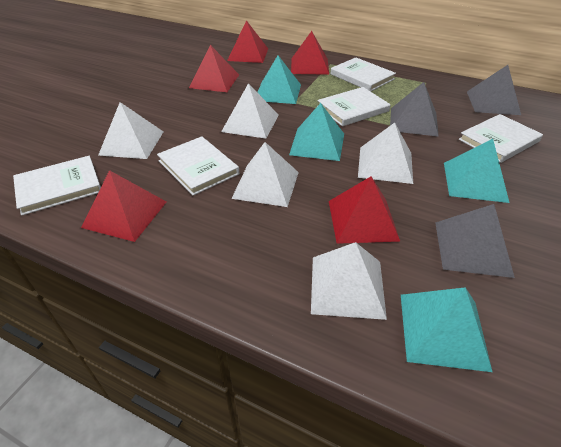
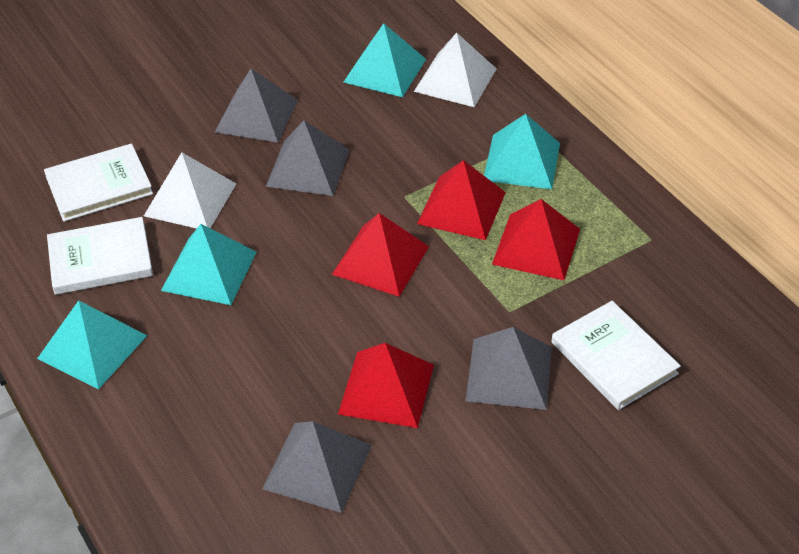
grey pyramid: [390,82,439,137] [435,204,515,278] [467,65,521,115] = 3 -> [215,69,298,143] [262,421,372,513] [266,120,349,196] [466,327,552,410] = 4
red pyramid: [81,170,166,242] [189,45,239,92] [227,20,268,63] [291,31,329,75] [329,176,400,244] = 5 -> [332,213,429,297] [338,343,434,428] [417,160,506,240] [492,199,580,280] = 4
white book: [13,156,101,216] [157,136,239,195] [317,87,391,126] [331,57,396,92] [459,114,543,163] = 5 -> [44,143,153,222] [47,217,153,295] [551,301,681,410] = 3
white pyramid: [98,102,163,159] [221,83,279,139] [231,142,299,207] [311,242,387,320] [358,123,413,184] = 5 -> [144,152,236,229] [414,33,497,107] = 2

